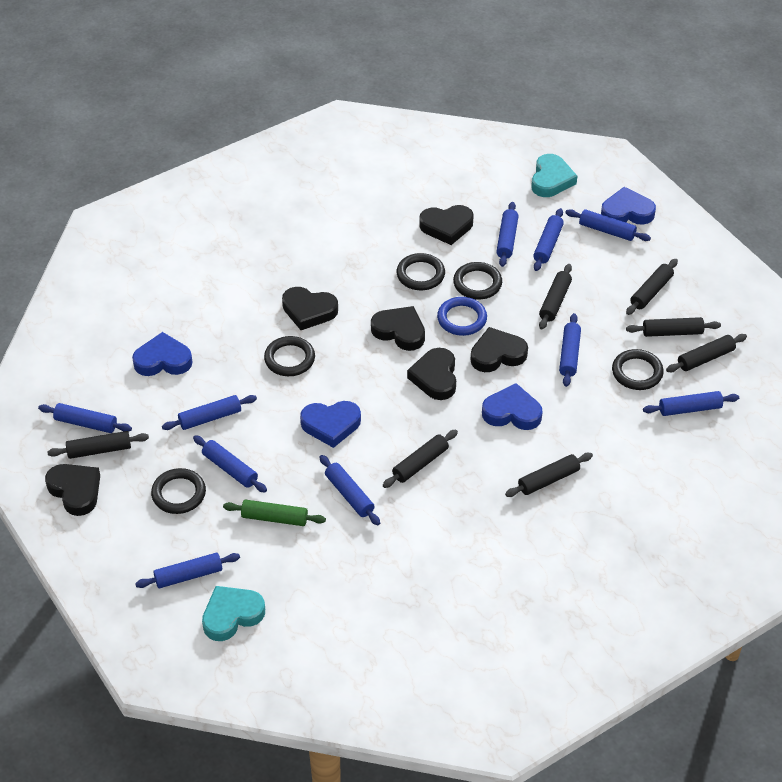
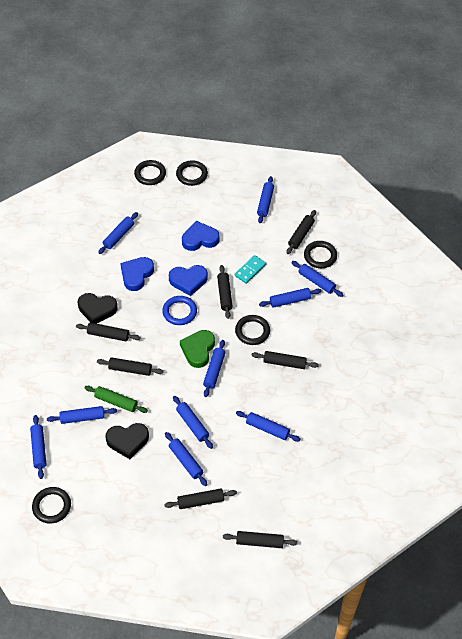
black heart: [45,464,100,516] [282,287,338,330] [371,306,425,351] [407,348,456,400] [419,205,474,245] [471,327,528,372] = 6 -> [78,293,118,324] [105,423,149,459] = 2
blue heart: [132,332,193,376] [300,401,361,448] [482,383,543,430] [601,187,656,225] = 4 -> [120,257,154,291] [169,265,208,296] [182,221,219,251] = 3
green heart: none = 0 -> [180,330,215,368] = 1
turquoise domino: none = 0 -> [235,255,266,284] = 1
turquoise heart: [202,586,265,641] [531,154,577,197] = 2 -> none = 0

